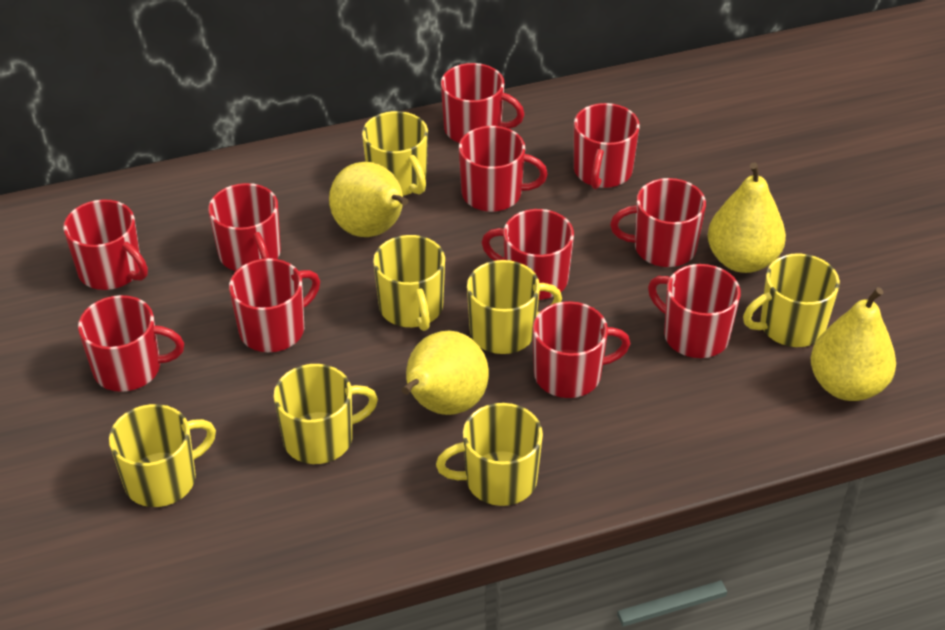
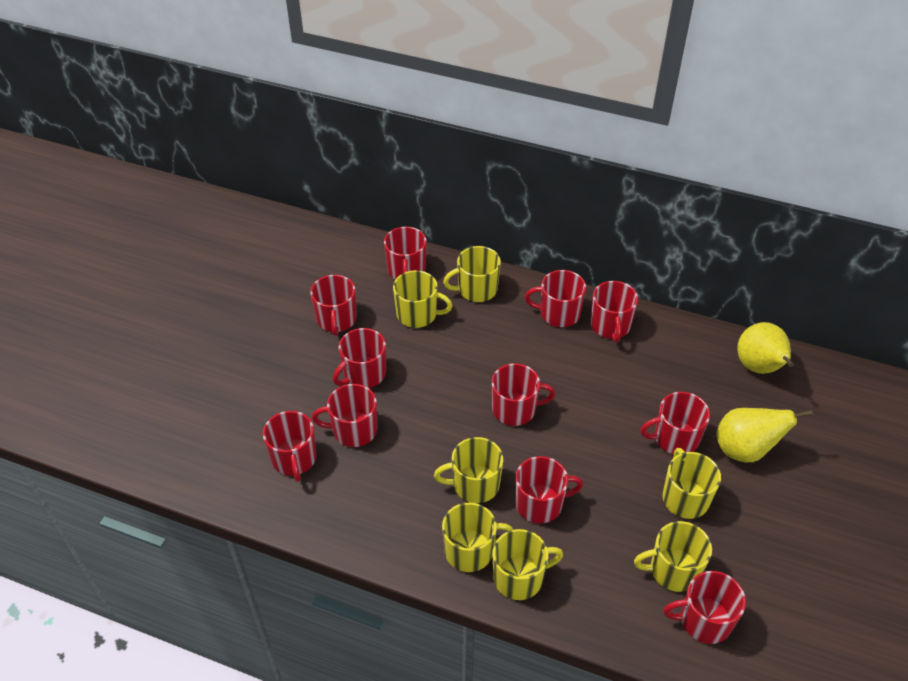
yellow pear: [329,162,408,237] [402,331,489,415] [707,162,786,273] [811,287,896,401] = 4 -> [716,408,813,462] [737,322,794,374] = 2

